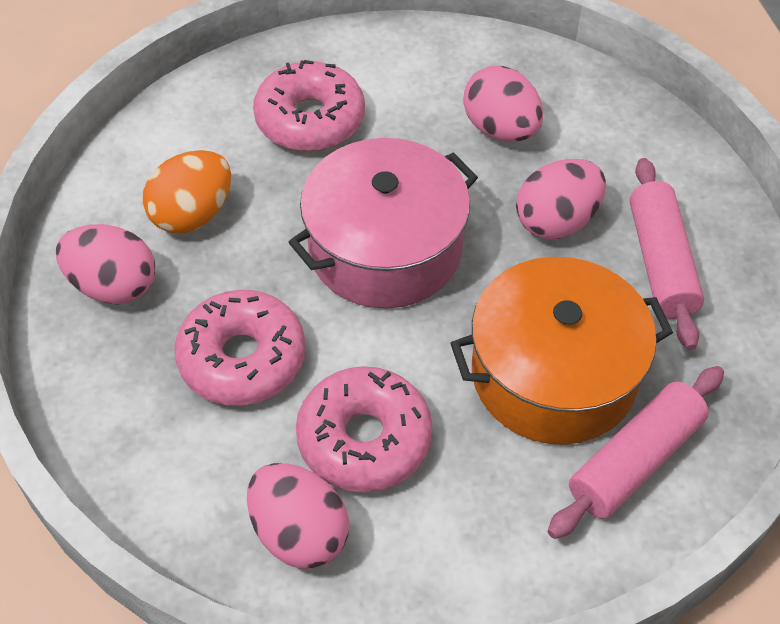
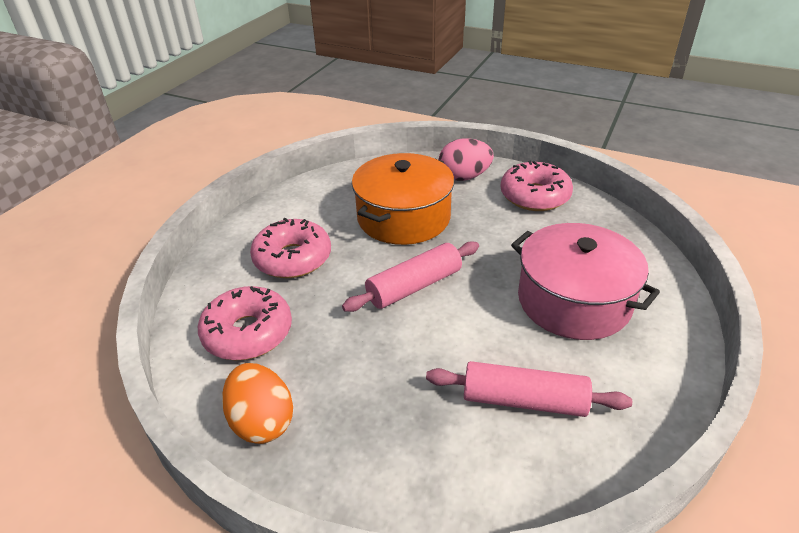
pink egg: [56,224,155,304] [247,463,349,569] [463,66,543,142] [516,159,606,239] = 4 -> [439,138,494,181] = 1

